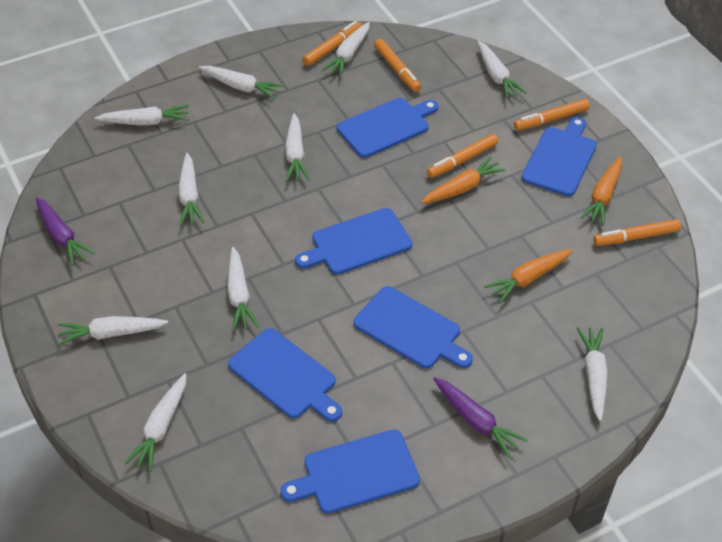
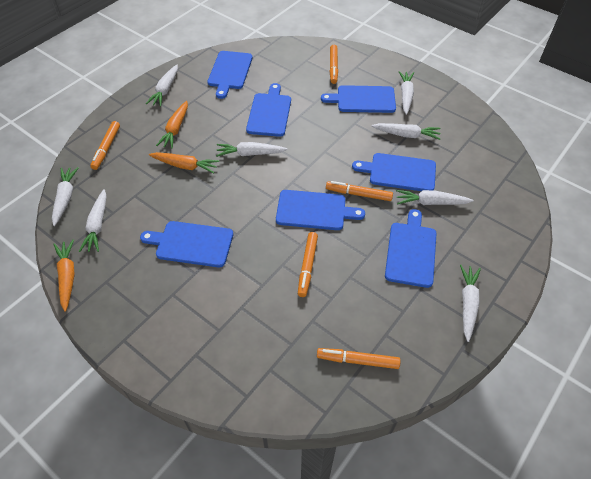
blue cutting board: [228,328,342,422] [281,429,420,514] [295,208,412,275] [337,98,438,158] [354,286,473,368] [521,117,597,196] = 6 -> [140,221,233,267] [208,51,253,99] [246,83,291,137] [276,190,365,230] [321,85,396,113] [352,153,436,191] [385,209,437,288] = 7
purple carrot: [35,197,95,265] [433,377,527,458] = 2 -> none = 0
white carrot: [58,316,168,345] [95,105,189,126] [124,373,187,472] [178,153,205,226] [199,66,284,99] [227,247,259,331] [285,113,310,182] [321,22,370,77] [477,40,526,99] [577,327,608,421] = 10 -> [52,167,79,226] [79,189,107,252] [146,65,178,106] [216,142,288,157] [371,123,441,140] [396,190,474,205] [399,71,414,115] [460,265,481,342] = 8

